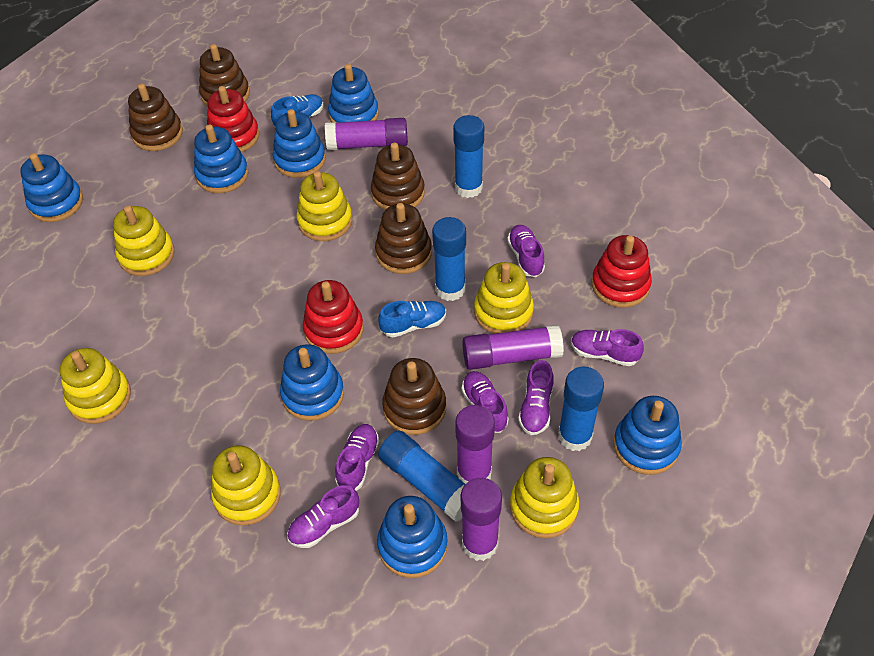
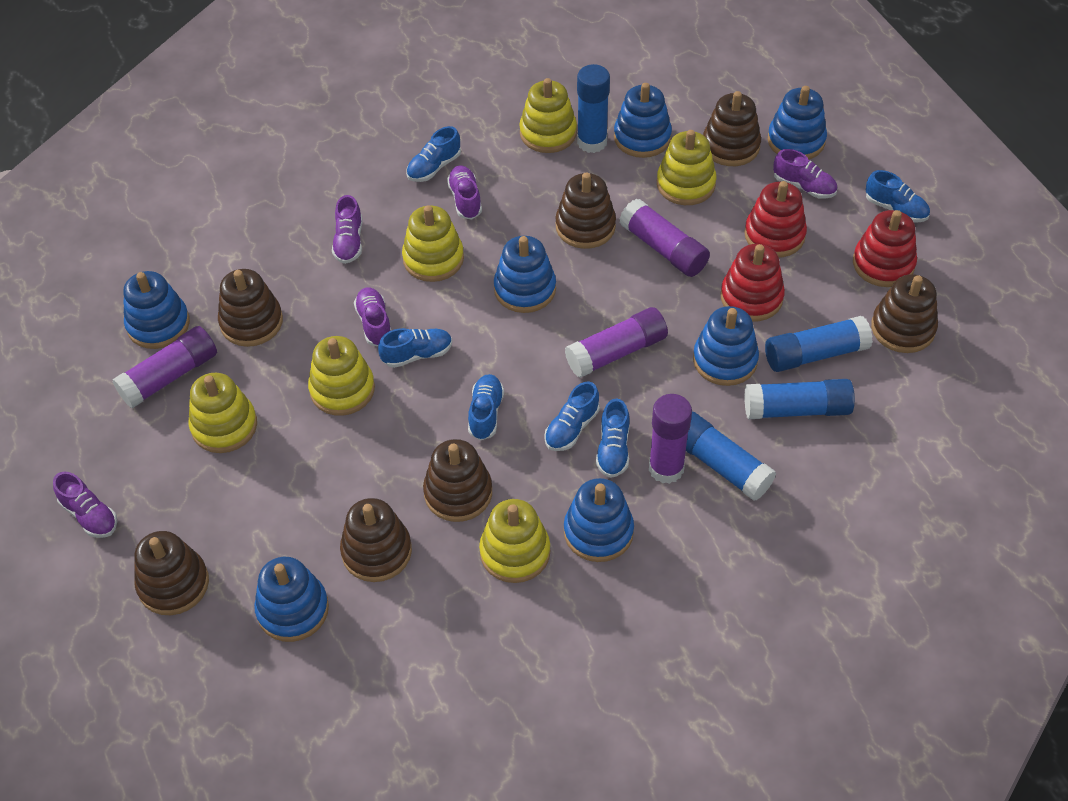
blue shoe: [271,94,323,126] [378,301,446,337] = 2 -> [378,328,452,368] [406,126,461,182] [468,374,504,441] [544,382,600,451] [596,398,630,478] [866,170,930,223] = 6
brown stacking toy: [128,84,183,151] [199,44,250,107] [371,143,425,210] [375,203,432,274] [382,358,446,435] = 5 -> [134,531,209,615] [218,269,283,347] [340,498,412,582] [423,439,492,522] [555,172,616,249] [703,91,761,166] [871,274,938,353] = 7
purple shoe: [287,485,359,548] [335,424,380,491] [461,371,509,433] [507,225,545,277] [518,360,554,435] [571,329,644,366] = 6 -> [53,471,117,538] [332,195,362,264] [354,287,391,346] [447,166,482,219] [773,149,837,199] = 5

